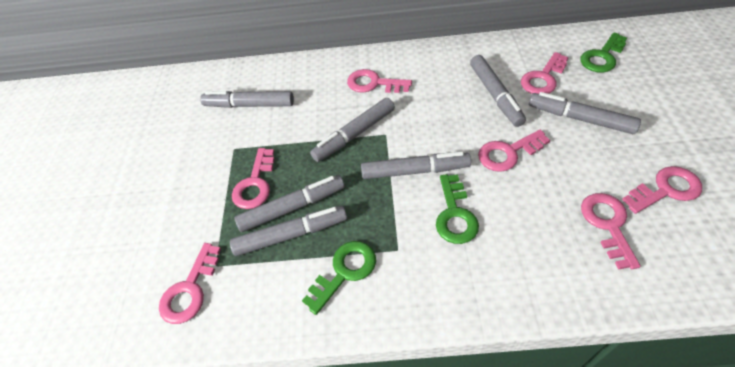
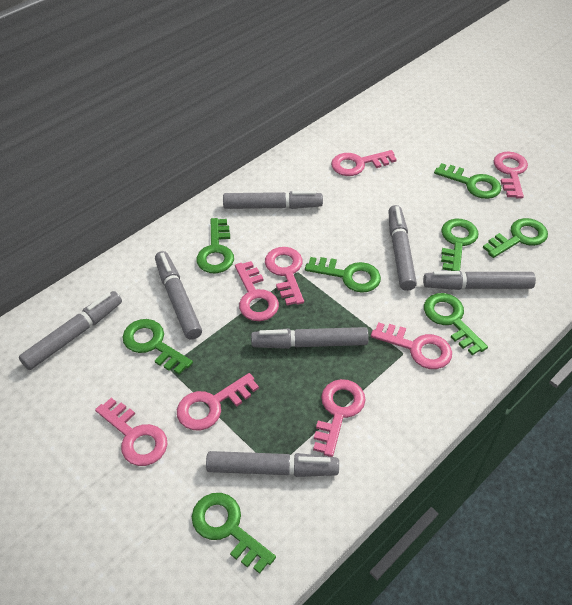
green key: [302,241,376,315] [436,174,479,244] [580,32,627,72] = 3 -> [123,319,193,375] [192,493,276,574] [196,218,234,274] [305,257,381,293] [424,293,488,355] [434,163,501,199] [441,219,478,271] [483,218,548,258] = 8
pink key: [159,243,221,324] [232,148,274,209] [347,69,412,93] [478,130,550,172] [521,52,569,94] [581,193,641,270] [622,166,702,214] = 7 -> [95,398,168,466] [177,373,259,430] [235,261,279,321] [265,247,304,305] [313,379,365,457] [331,150,397,176] [371,322,452,369] [494,152,528,198] = 8

